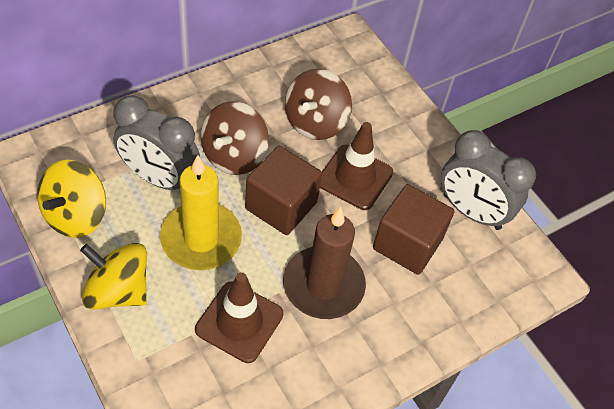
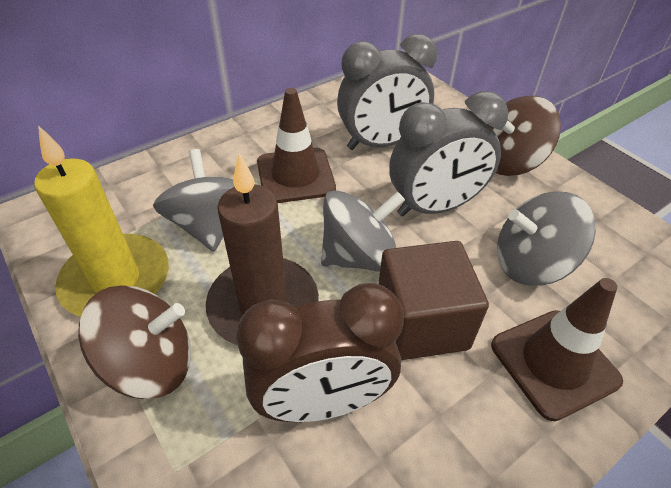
brown clock: none = 0 -> [236,283,404,422] = 1
brown cube: [245,146,322,235] [373,184,455,275] = 2 -> [378,241,489,360] = 1
grey spinning top: none = 0 -> [153,149,235,252] [321,190,405,272] [497,191,596,286] = 3
yellow spinning top: [37,160,106,238] [80,243,147,310] = 2 -> none = 0

